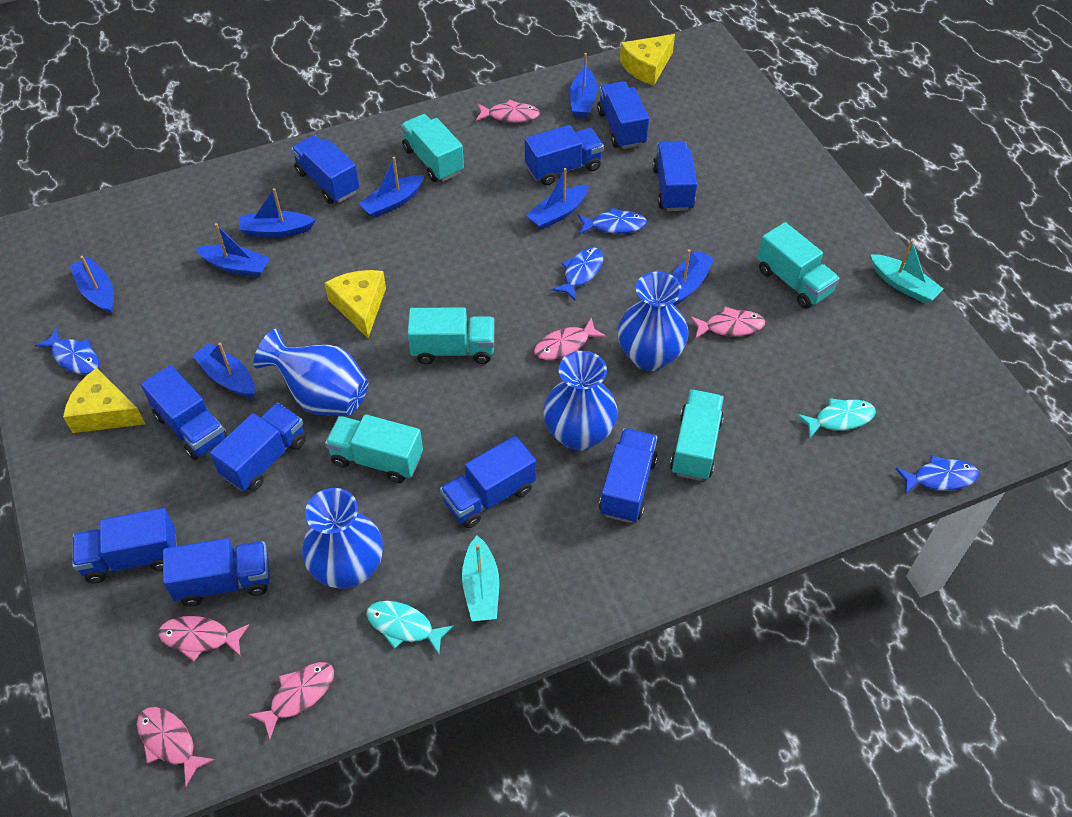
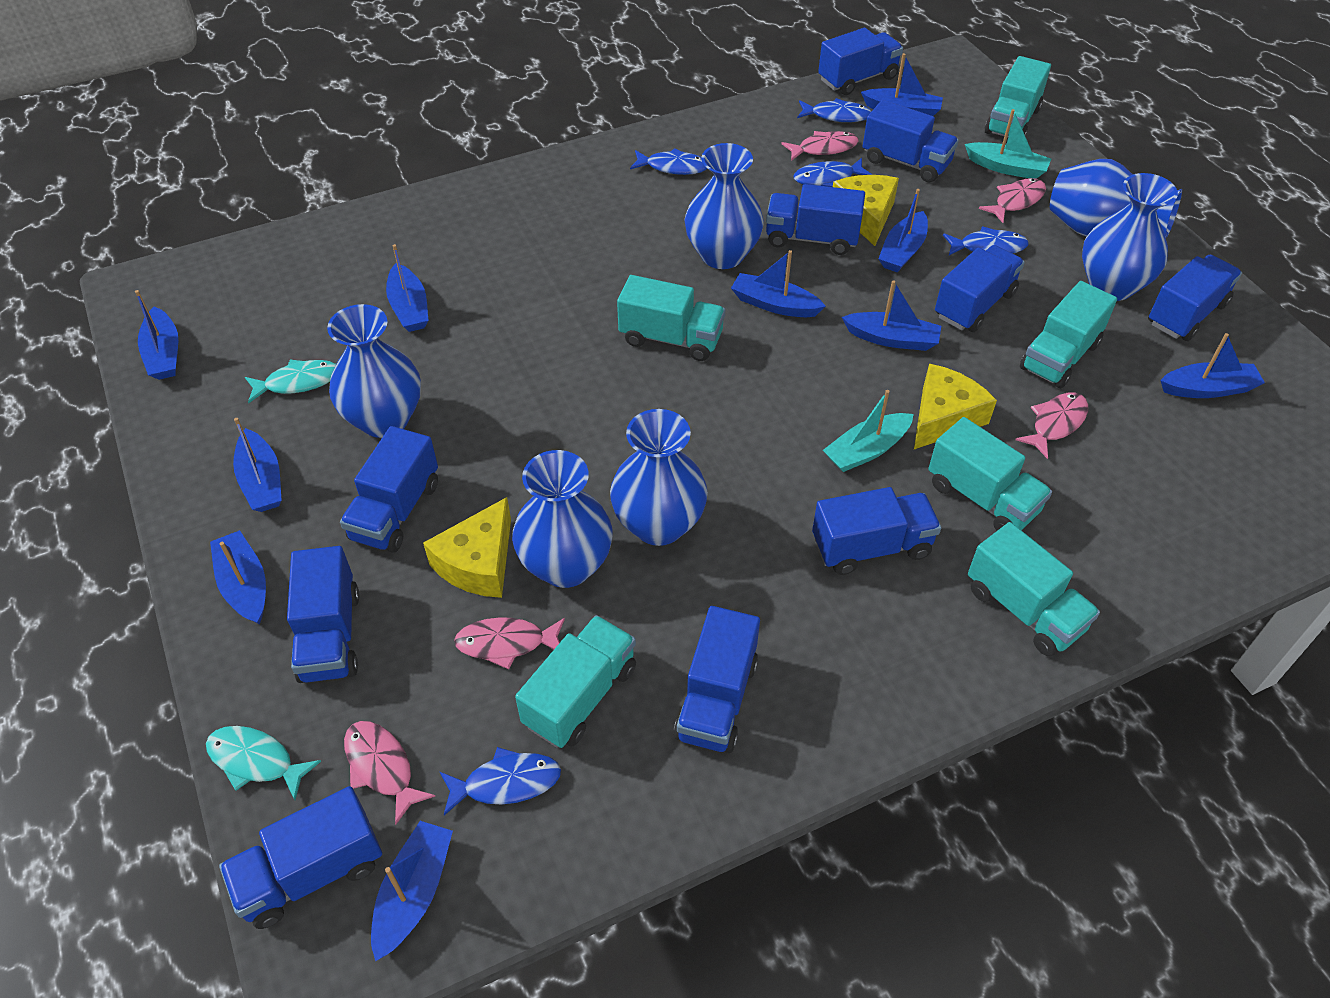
blue boat: [70,256,114,314] [192,343,255,398] [195,223,270,277] [238,188,315,237] [358,157,424,218] [526,168,589,229] [570,53,597,117] [672,249,715,306] = 8 -> [135,290,178,380] [210,530,266,625] [233,418,282,512] [371,821,453,961] [386,244,429,332] [731,250,826,317] [842,280,941,351] [861,53,943,116] [878,189,928,272] [1160,333,1265,398] = 10
blue fish: [34,327,99,374] [551,247,603,300] [578,207,647,234] [895,455,979,495] = 4 -> [440,747,561,815] [630,148,707,175] [794,158,872,187] [797,98,871,122] [943,226,1029,255] = 5
blue vase: [254,329,368,415] [302,488,383,589] [543,351,618,451] [618,272,689,371] = 4 -> [327,304,421,438] [512,450,612,588] [610,409,708,546] [685,143,764,269] [1050,159,1182,238] [1082,173,1178,301] = 6
pink fish: [137,707,215,786] [158,616,249,661] [248,662,334,739] [476,99,540,122] [534,317,606,360] [690,307,765,339] = 6 -> [344,721,435,825] [454,617,565,669] [782,131,858,161] [979,178,1046,223] [1015,392,1088,459] = 5
turquoise truck: [325,414,423,483] [401,114,464,182] [407,308,495,364] [670,390,724,481] [757,222,840,309] = 5 -> [515,615,636,748] [617,275,725,361] [928,417,1052,531] [968,522,1100,656] [985,56,1051,137] [1020,281,1117,388] = 6

